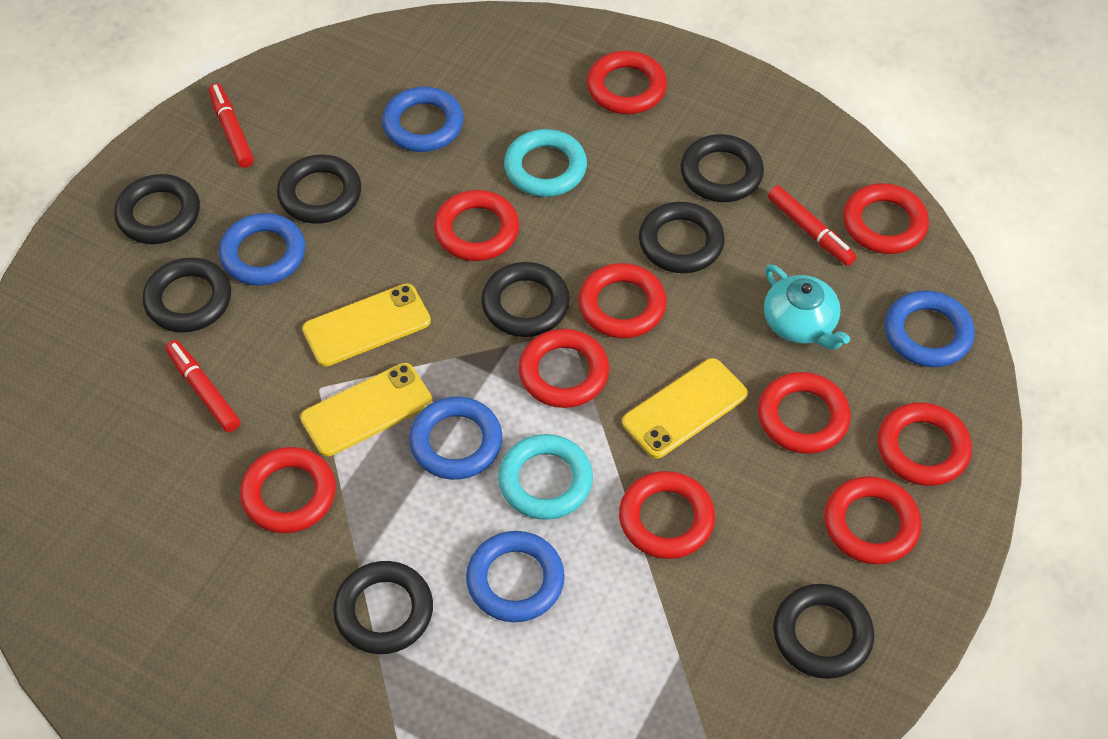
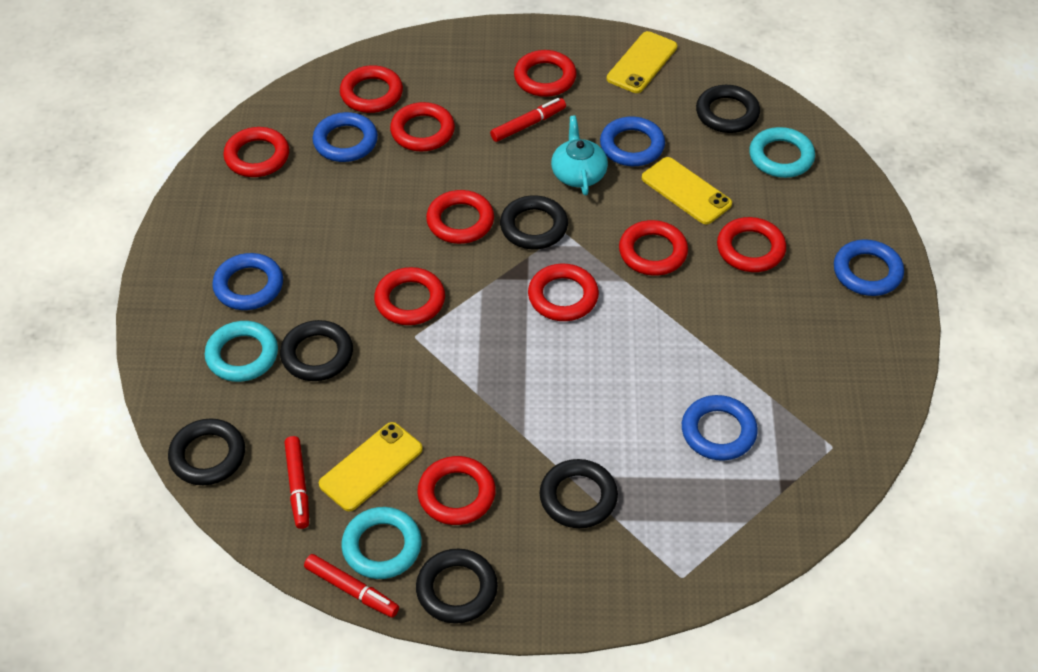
black ring: [114,174,200,244] [143,257,231,332] [277,155,361,224] [333,561,433,654] [481,262,570,337] [639,202,725,273] [680,134,764,202] [773,584,874,679] = 8 -> [168,418,245,485] [280,320,353,381] [416,548,498,624] [500,195,568,249] [540,459,618,528] [696,85,760,133] = 6
turquoise ring: [498,434,593,520] [504,129,587,197] = 2 -> [205,321,278,382] [341,507,422,579] [749,127,815,178] = 3

